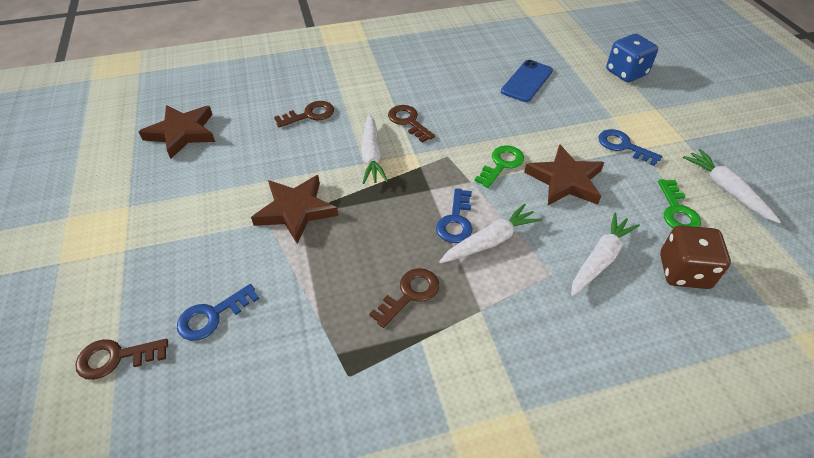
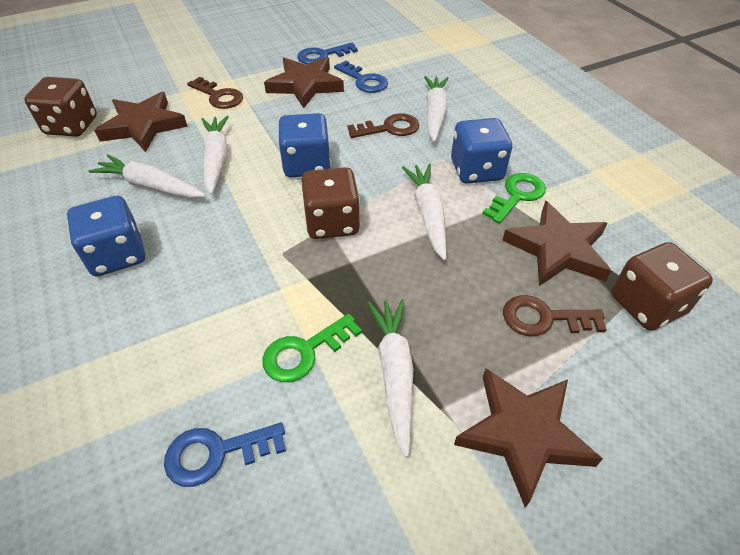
blue dice: [606,34,658,82] = 1 -> [67,196,145,276] [278,113,331,177] [451,118,512,184] = 3
blue phone: [501,60,553,102] = 1 -> none = 0
brown dice: [660,225,731,289] = 1 -> [24,77,97,137] [301,167,360,239] [611,242,713,331] = 3
brown key: [75,339,168,380] [274,101,334,127] [370,268,439,328] [388,105,435,143] = 4 -> [187,77,243,109] [348,113,419,138] [503,295,607,336] = 3
brown star: [139,105,215,159] [251,175,338,244] [524,144,604,205] = 3 -> [94,92,188,152] [264,57,344,108] [454,368,603,508] [502,201,611,286] = 4
white carrot: [361,114,388,184] [439,203,542,263] [571,213,640,296] [683,149,781,224] = 4 -> [89,154,206,198] [202,116,229,194] [367,299,413,457] [402,164,446,260] [424,76,449,142] = 5

